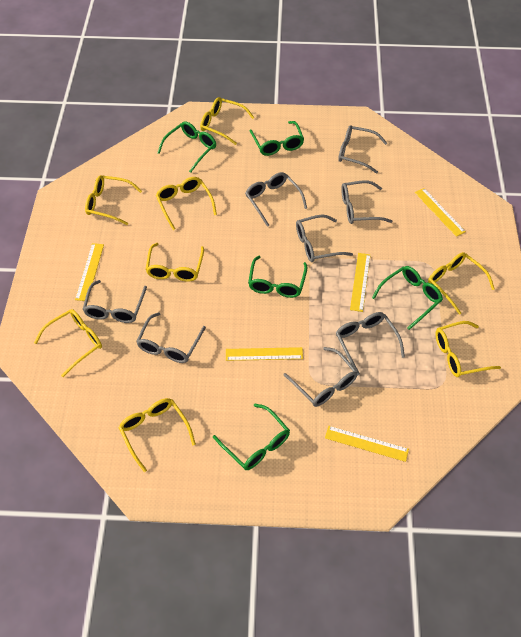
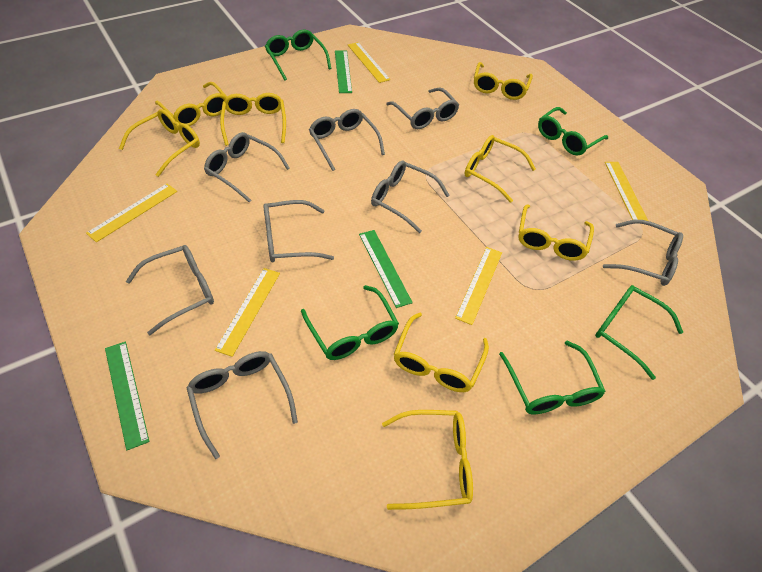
green ruler: none = 0 -> [105,342,149,450] [335,50,352,93] [359,230,413,308] = 3

